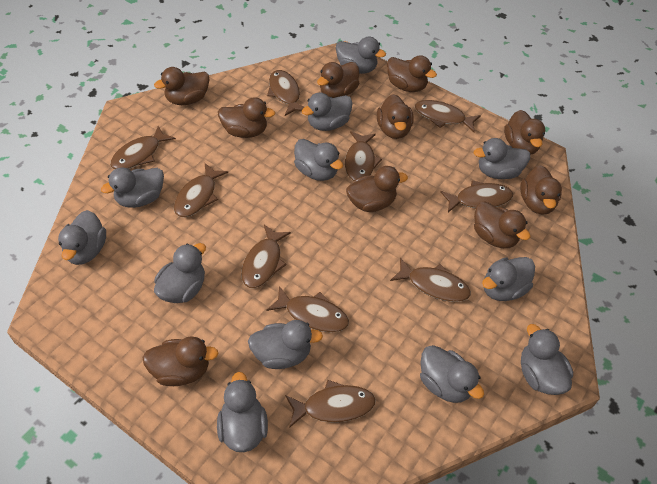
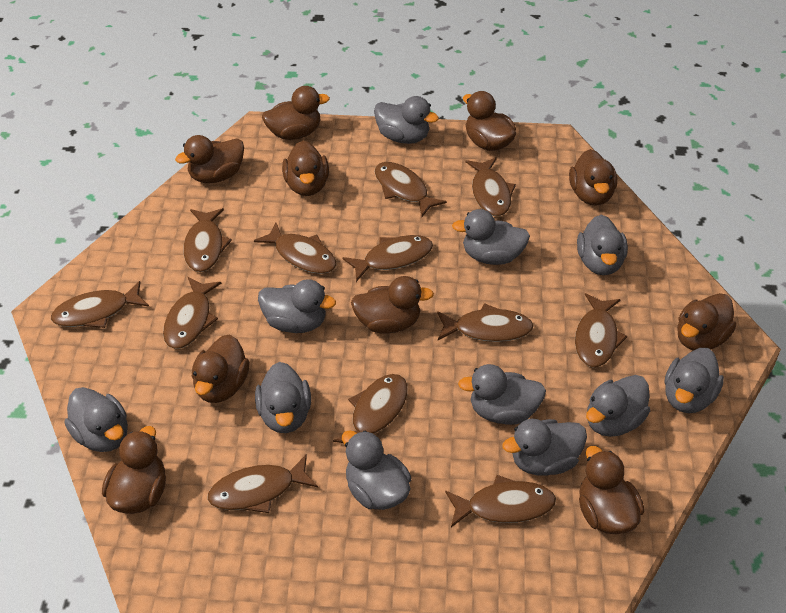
brown fish: [110,126,176,169] [174,163,228,217] [241,225,291,288] [266,286,349,332] [267,70,304,116] [285,380,376,428] [345,131,382,181] [390,258,471,302] [415,100,481,132] [440,180,513,212] = 10 -> [51,281,149,328] [163,277,222,349] [183,208,232,272] [207,454,318,513] [254,223,336,274] [333,374,408,443] [343,235,433,282] [375,162,447,217] [437,303,534,342] [445,475,556,527] [465,157,516,216] [575,293,627,367] = 12
grey duck: [58,210,106,265] [101,167,164,208] [154,243,206,303] [217,372,268,452] [248,320,323,369] [294,139,343,181] [302,92,353,131] [336,37,386,74] [420,345,484,403] [474,138,530,179] [482,257,535,301] [521,324,573,395] = 12 -> [65,387,128,452] [255,362,311,433] [258,279,336,333] [342,430,411,510] [374,96,439,144] [452,209,530,265] [458,364,546,425] [502,419,587,475] [577,215,628,275] [586,375,650,437] [665,348,724,413] = 11

